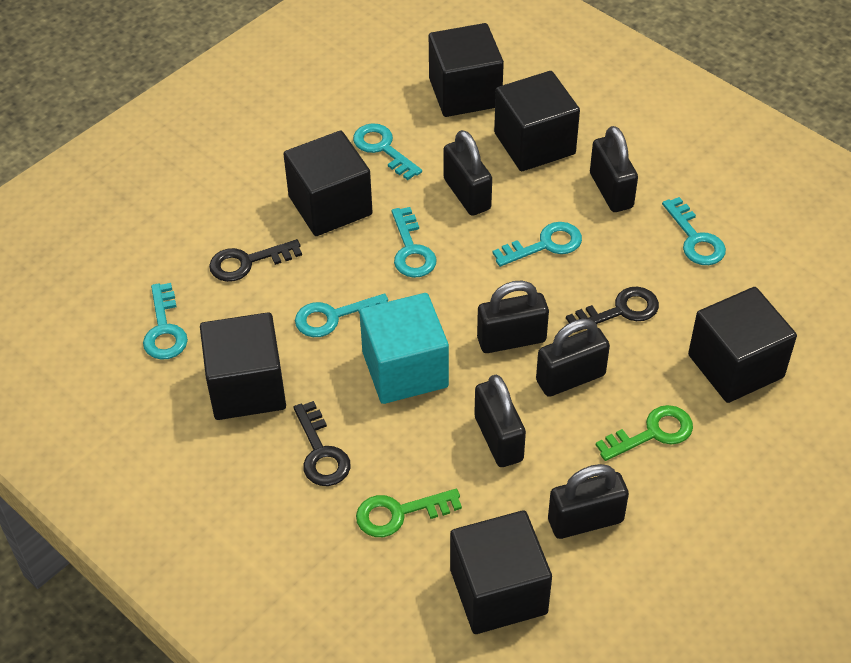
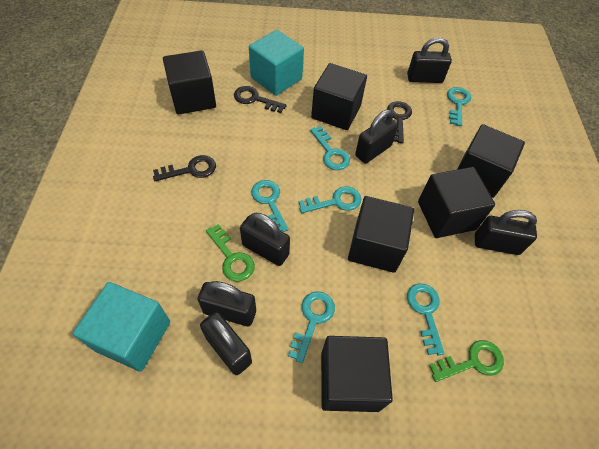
turquoise cube: [360,293,449,404] = 1 -> [73,282,170,372] [249,30,304,96] = 2

